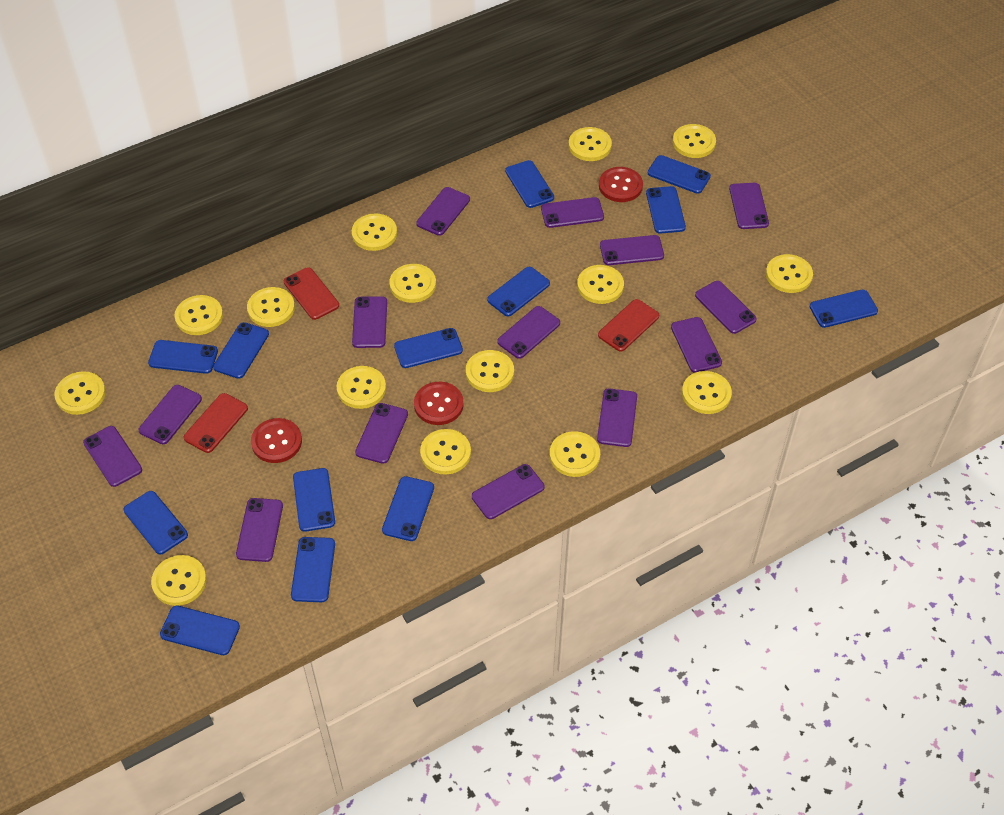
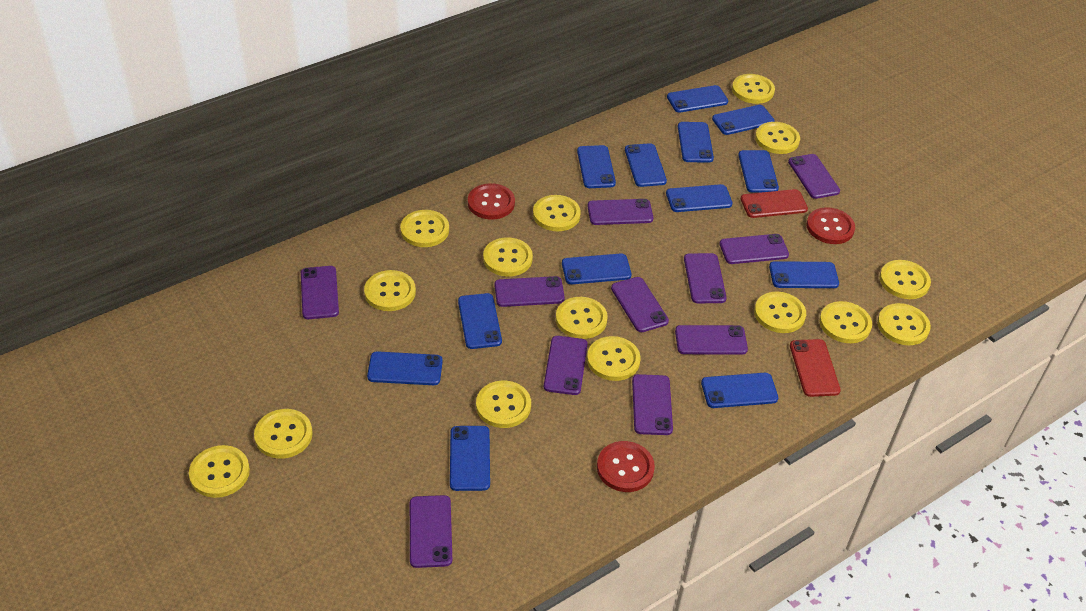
purple phone: [83,426,142,487] [139,385,202,444] [236,498,283,562] [352,296,387,348] [355,403,408,464] [416,187,470,236] [472,464,544,519] [497,306,560,359] [541,197,604,228] [597,388,637,447] [600,235,664,265] [671,317,722,373] [695,281,757,334] [729,183,769,229] = 14 -> [301,266,339,319] [410,495,452,568] [494,276,565,307] [544,336,588,395] [587,199,653,225] [611,277,669,332] [632,374,673,435] [675,325,748,355] [684,253,727,303] [719,234,789,264] [788,154,840,199] = 11
red phone: [183,393,248,453] [284,267,339,320] [598,299,659,352] = 3 -> [741,189,808,218] [790,339,841,397] = 2

